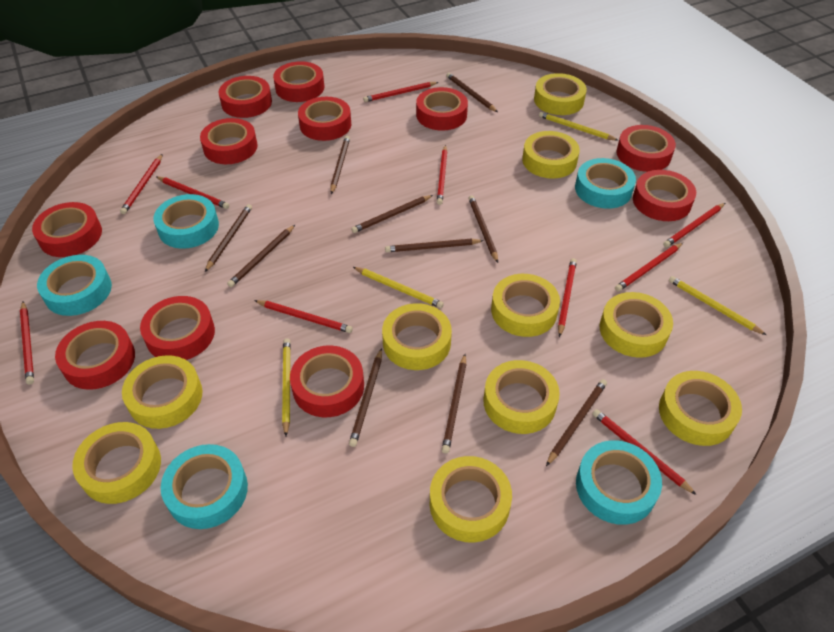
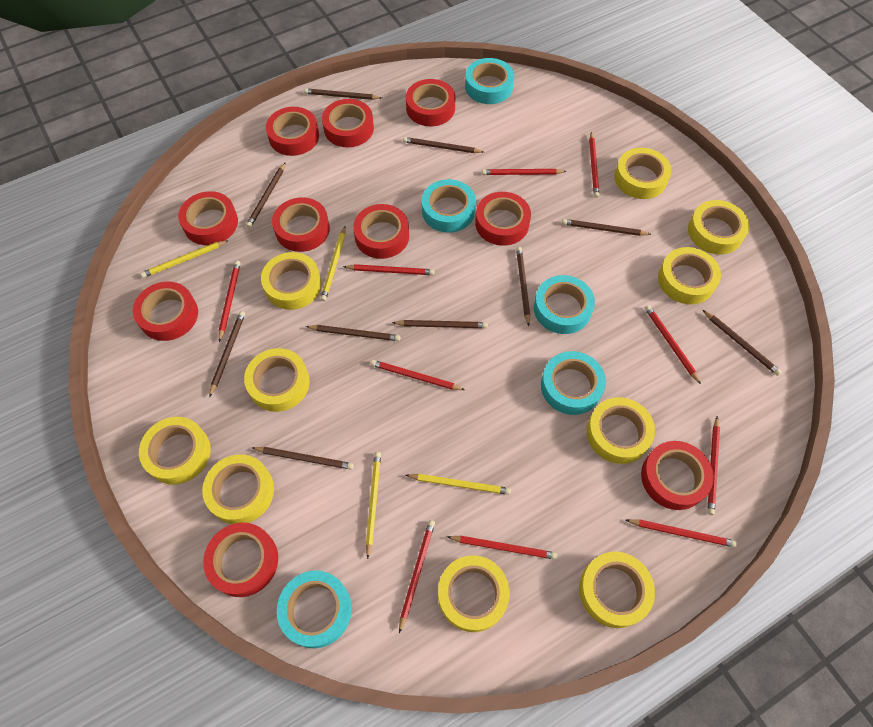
red tape: [32,202,102,257] [55,321,135,390] [140,296,215,360] [200,118,258,164] [218,76,272,118] [273,61,324,102] [290,345,364,417] [298,97,351,141] [416,87,468,131] [616,125,676,172] [633,170,696,221] = 11 -> [133,281,198,341] [178,191,238,245] [203,523,278,597] [266,107,319,156] [272,197,330,252] [322,99,374,147] [353,204,409,259] [406,79,455,126] [475,192,531,246] [641,441,714,510] = 10

